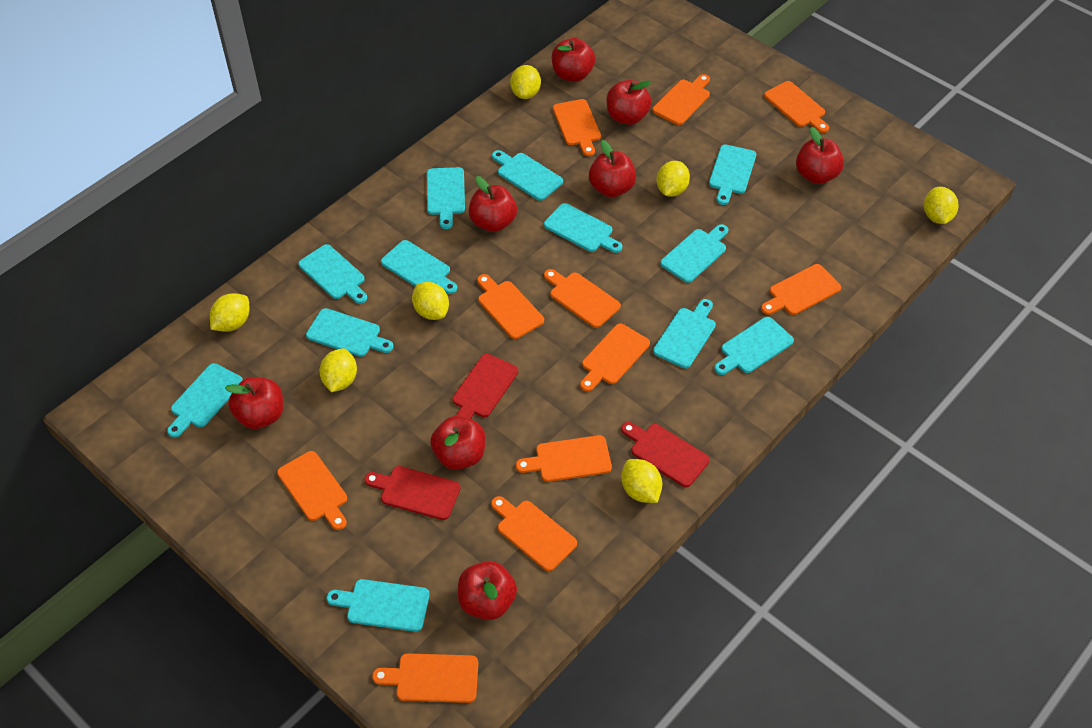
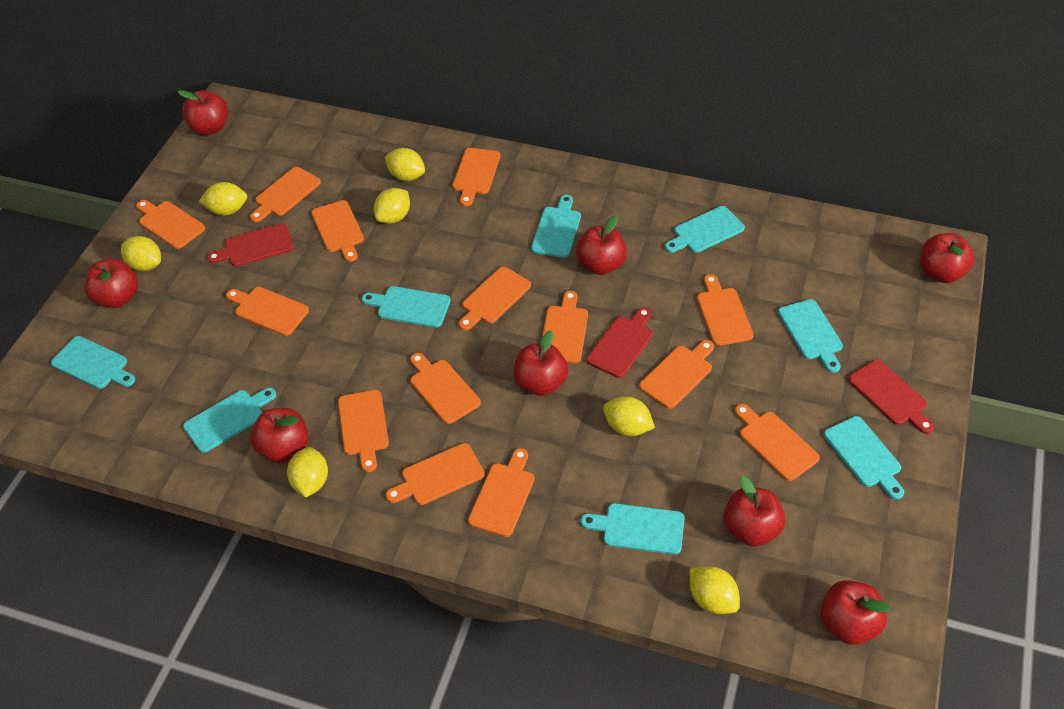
orange cutting board: [277,451,347,530] [372,653,478,703] [477,274,544,339] [491,496,577,571] [516,435,612,482] [544,269,621,328] [553,99,601,156] [580,323,650,392] [652,74,710,125] [761,264,841,315] [764,81,829,133] = 11 -> [136,200,205,249] [226,287,309,336] [250,167,321,222] [311,200,364,262] [338,390,389,472] [386,443,485,505] [410,353,481,424] [453,148,500,206] [459,267,531,330] [468,448,534,537] [542,291,588,363] [639,340,714,409] [697,274,754,346] [735,404,820,481] = 14
turquoise cutting board: [167,363,243,438] [298,244,367,304] [306,308,394,357] [326,579,430,632] [381,240,457,294] [427,167,465,229] [492,150,563,201] [544,203,622,253] [653,299,716,368] [660,224,728,283] [709,145,756,205] [714,317,794,375] = 12 -> [51,336,135,389] [183,388,276,453] [362,286,451,328] [531,195,581,258] [581,503,684,555] [665,206,745,253] [778,299,843,373] [824,416,904,500] = 8

